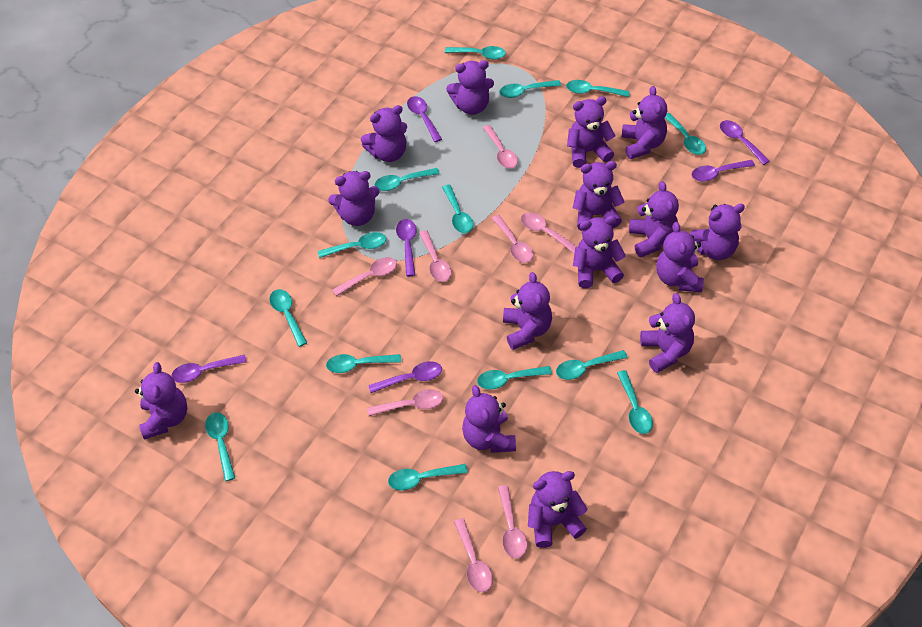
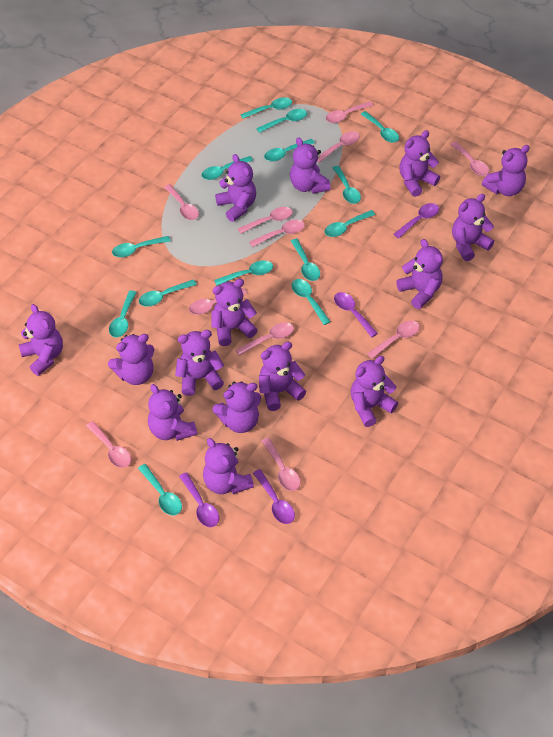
pink spoon: [332,257,397,296] [367,389,443,416] [419,230,451,282] [454,518,493,592] [483,125,518,169] [491,215,533,263] [498,485,527,559] [521,212,577,254] = 8 -> [86,421,131,468] [164,184,199,220] [189,288,247,315] [236,322,294,356] [238,207,293,234] [249,220,305,247] [262,437,300,491] [317,131,360,163] [326,102,374,123] [367,321,419,359] [450,142,489,176] = 11
purple spoon: [171,355,247,383] [368,361,442,393] [396,219,416,276] [407,96,442,142] [692,160,755,182] [720,120,769,165] = 6 -> [179,472,219,527] [253,469,295,524] [334,292,378,337] [394,203,439,238] = 4

